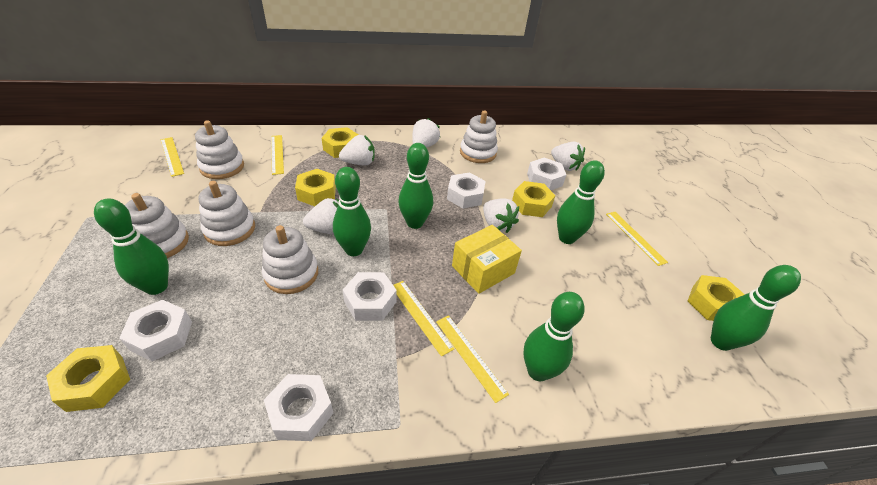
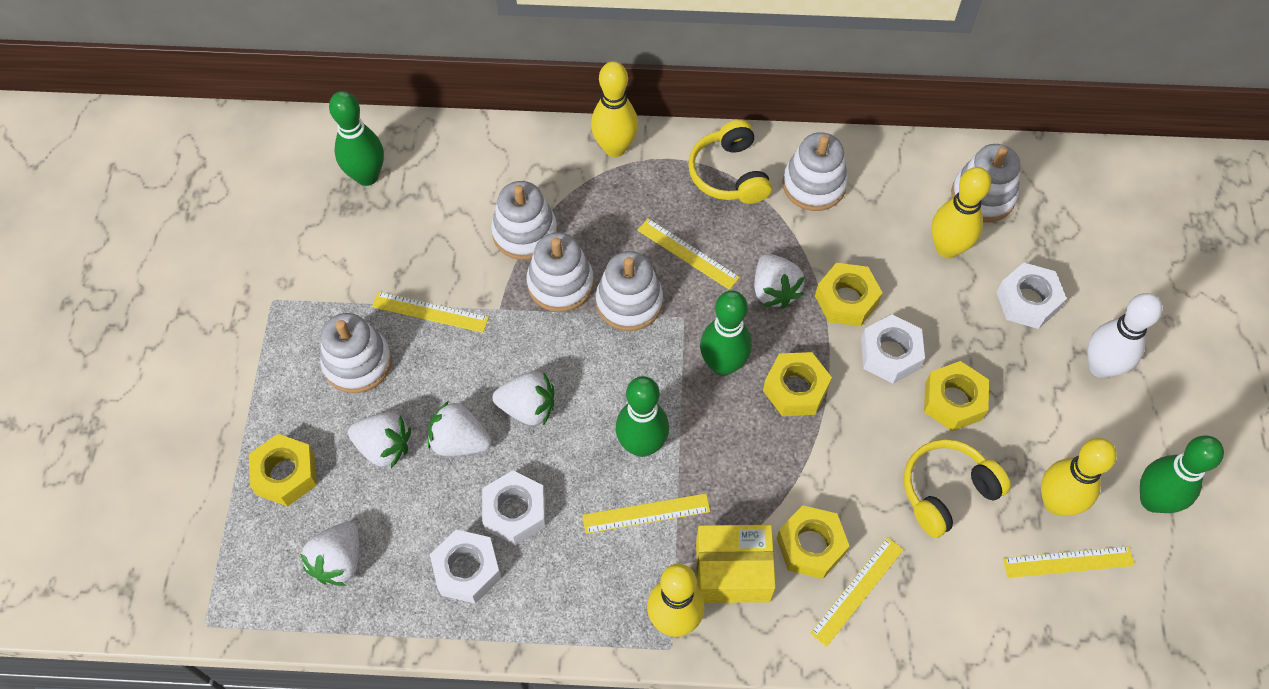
green bowling pin: [94,198,169,295] [333,167,371,256] [398,143,433,229] [523,292,585,381] [557,160,605,244] [711,265,801,351] = 6 -> [329,91,384,186] [616,376,669,457] [700,290,752,376] [1140,435,1224,513] = 4
white bowling pin: none = 0 -> [1087,293,1162,378] = 1
white nut: [119,300,192,361] [264,374,333,441] [343,272,397,321] [447,172,485,209] [527,158,566,190] = 5 -> [430,530,501,604] [482,470,545,545] [861,314,925,384] [996,263,1067,329] = 4
white stacking toy: [125,193,189,258] [195,120,244,179] [198,181,255,246] [262,225,318,294] [460,110,498,163] = 5 -> [320,313,392,393] [491,181,557,260] [526,232,594,312] [596,251,663,331] [782,132,848,211] [951,144,1020,222] = 6
yellow bowling pin: none = 0 -> [591,61,638,157] [647,564,705,637] [931,167,991,258] [1041,438,1117,516] = 4
yellow headphones: none = 0 -> [688,120,772,204] [904,439,1011,538] = 2

